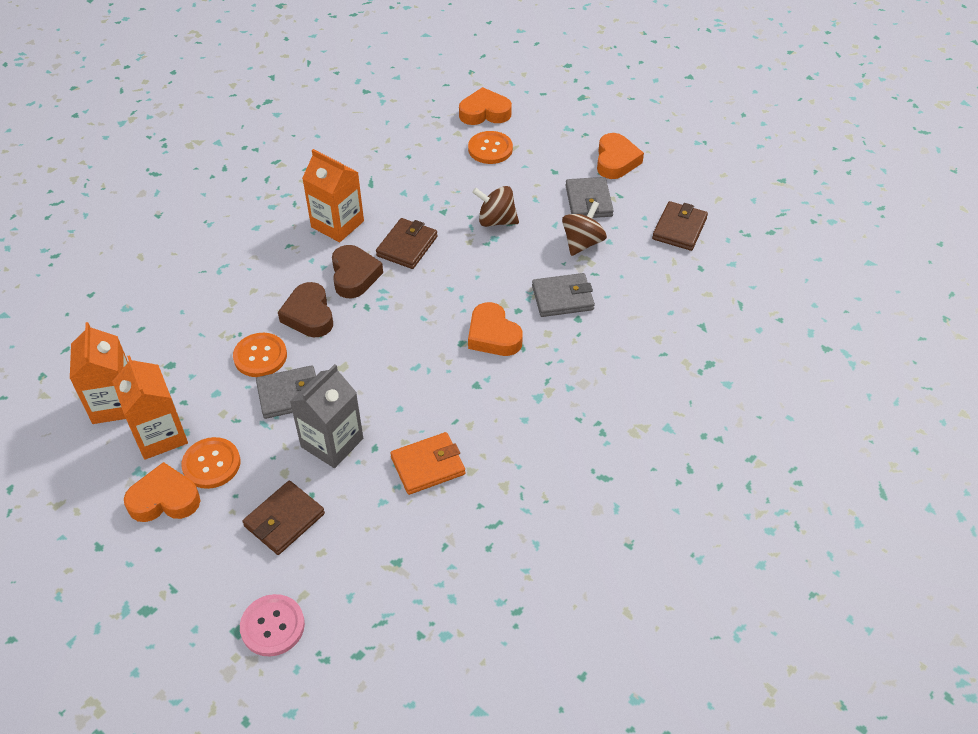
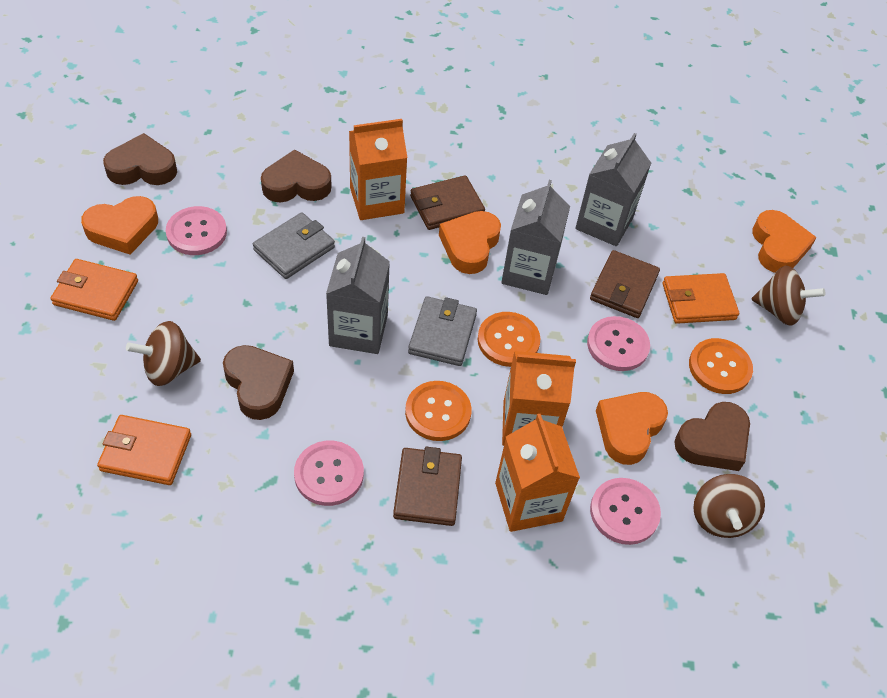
brown heart: [278,282,333,337] [332,245,383,298] = 2 -> [103,133,177,185] [223,345,294,420] [261,149,332,203] [674,402,750,471] = 4
brown spinning top: [472,186,519,227] [562,201,607,256] = 2 -> [126,321,201,386] [693,474,765,538] [752,266,825,326] = 3
grey carton: [290,364,363,468] = 1 -> [326,237,390,354] [501,180,570,295] [575,133,651,246] = 3
grey wallet: [256,365,316,419] [532,273,595,317] [565,177,614,218] = 3 -> [253,212,335,279] [408,296,477,366] = 2
orange wallet: [390,432,465,495] = 1 -> [50,259,138,321] [97,415,191,485] [662,273,739,324] = 3
pink button: [240,594,305,657] = 1 -> [166,206,227,255] [294,441,364,506] [587,316,650,371] [590,478,661,545] = 4

